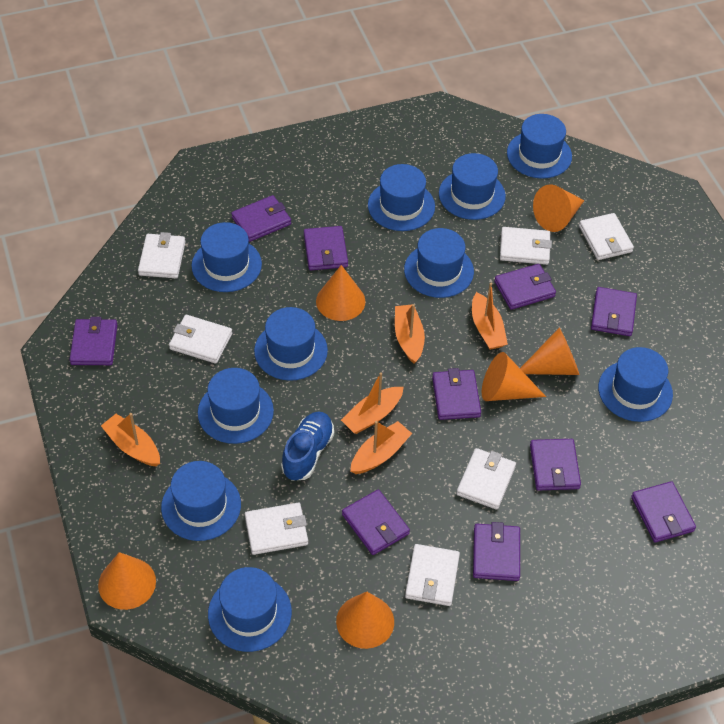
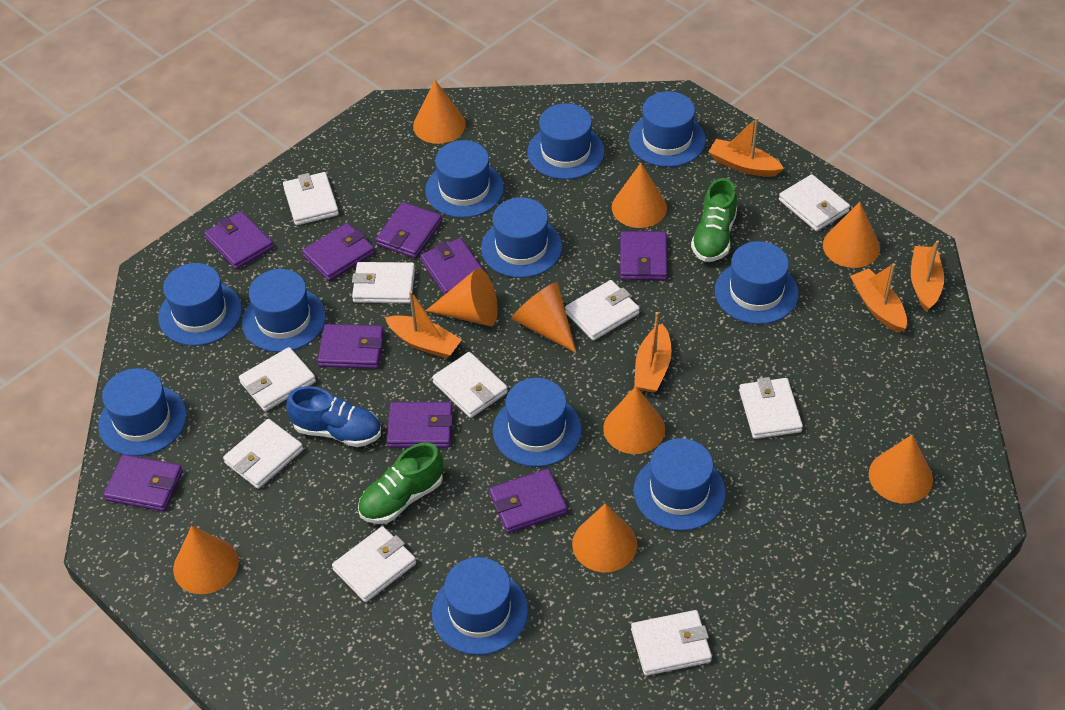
blue hat: [161,461,241,541] [191,222,262,292] [198,368,274,444] [208,567,292,652] [254,307,328,381] [368,164,435,231] [404,228,474,298] [439,153,506,220] [507,114,572,179] [598,347,673,422] = 10 -> [98,368,187,456] [158,263,242,346] [242,269,326,352] [425,140,504,218] [432,557,528,655] [481,197,562,278] [493,378,582,467] [527,103,605,179] [629,91,706,167] [634,438,726,531] [715,241,799,324] = 11
green shoe: none = 0 -> [358,442,443,524] [691,178,737,262] = 2
orange cone: [98,552,156,610] [316,265,365,321] [336,592,394,649] [482,352,546,401] [520,327,580,375] [533,184,584,232] = 6 -> [173,526,239,594] [413,80,466,144] [426,268,498,326] [511,282,576,353] [572,503,637,572] [603,386,665,454] [612,163,667,228] [823,202,880,268] [869,435,933,503] = 9
purple wallet: [70,317,117,365] [231,195,291,242] [304,226,348,270] [342,489,410,555] [432,368,481,420] [473,522,520,581] [494,264,556,310] [530,439,581,491] [591,287,637,336] [631,481,696,542] = 10 -> [104,454,183,511] [204,211,273,269] [302,223,375,281] [318,324,384,369] [376,202,442,258] [387,402,453,448] [420,238,483,295] [489,469,567,533] [620,231,668,280] = 9
white wallet: [138,232,186,278] [169,315,232,364] [245,503,308,555] [405,544,460,606] [456,448,516,510] [500,227,552,265] [579,213,634,260] = 7 -> [223,419,303,489] [239,347,316,411] [283,172,339,225] [332,526,416,602] [352,262,415,303] [432,352,508,418] [565,280,640,341] [631,610,712,676] [739,377,803,439] [779,174,850,231] = 10

